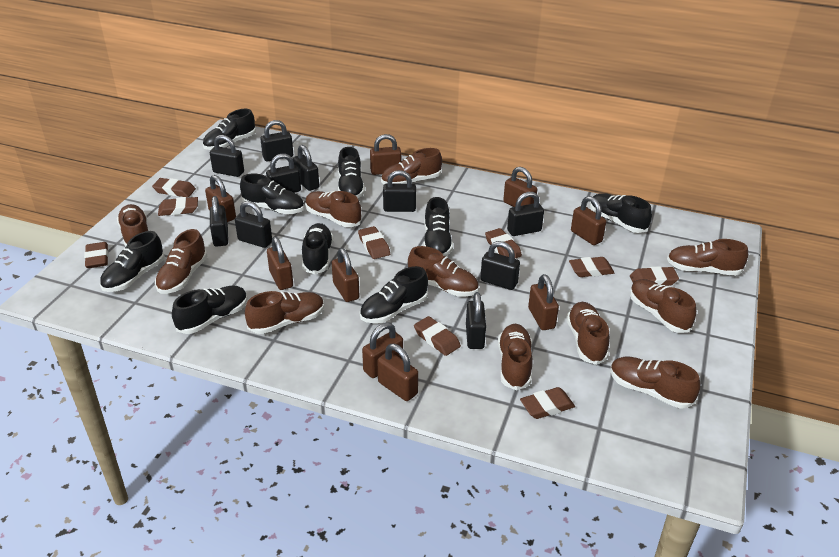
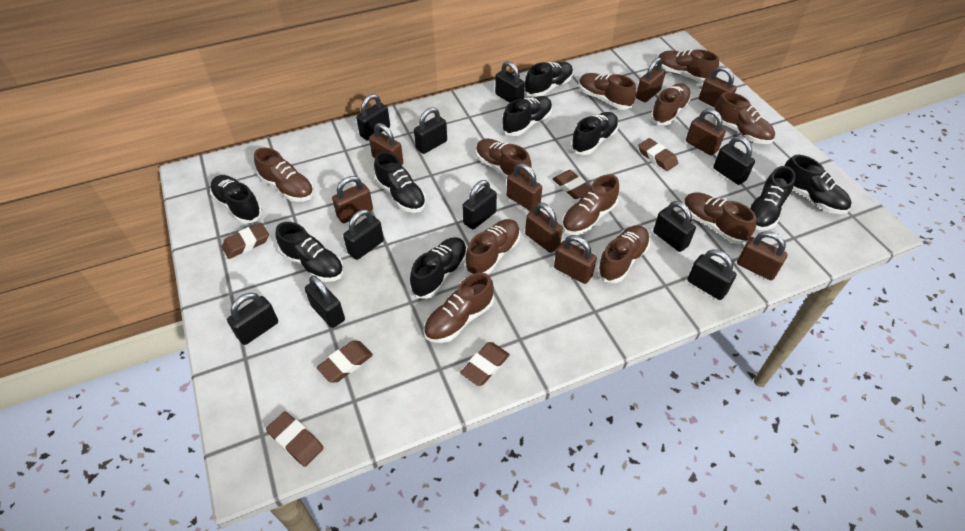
brown eraser: [84,242,108,268] [152,178,196,198] [158,197,198,216] [358,226,390,259] [414,316,461,356] [485,228,522,258] [520,387,575,419] [569,257,615,277] [630,266,679,286] = 9 -> [222,223,269,259] [266,411,324,467] [317,341,373,382] [460,342,510,386] [552,170,590,199] [638,138,678,171] = 6

